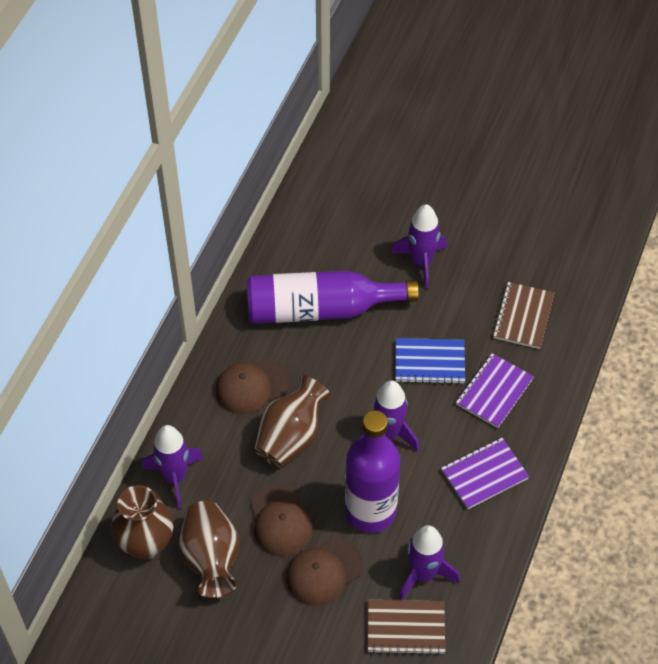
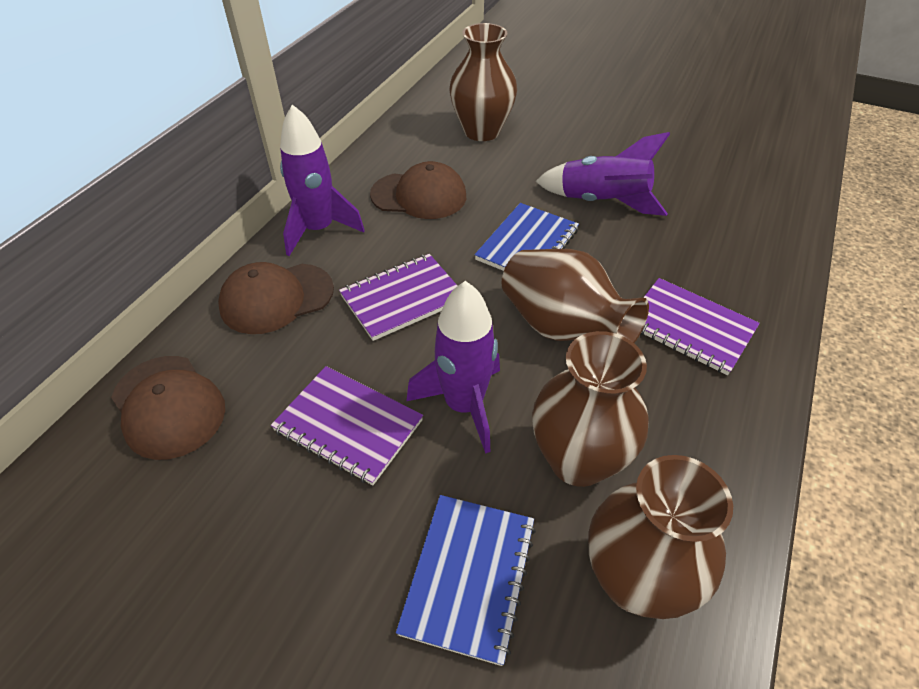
blue notebook: [395,338,465,384] = 1 -> [396,495,536,666] [474,203,579,271] = 2
brown notebook: [368,600,445,655] [493,282,554,349] = 2 -> none = 0
brown vase: [111,485,174,560] [178,501,240,598] [254,375,331,467] = 3 -> [449,23,517,141] [501,249,649,343] [532,331,649,487] [588,455,733,619] = 4
purple bottle: [247,271,419,324] [345,410,401,533] = 2 -> none = 0
purple notebook: [441,438,529,510] [456,353,534,428] = 2 -> [271,366,423,485] [339,254,457,341] [641,278,760,375] = 3
purple rocket: [142,425,203,509] [360,381,419,452] [391,204,447,289] [399,525,460,600] = 4 -> [280,104,365,256] [406,281,500,454] [535,132,670,216] = 3

